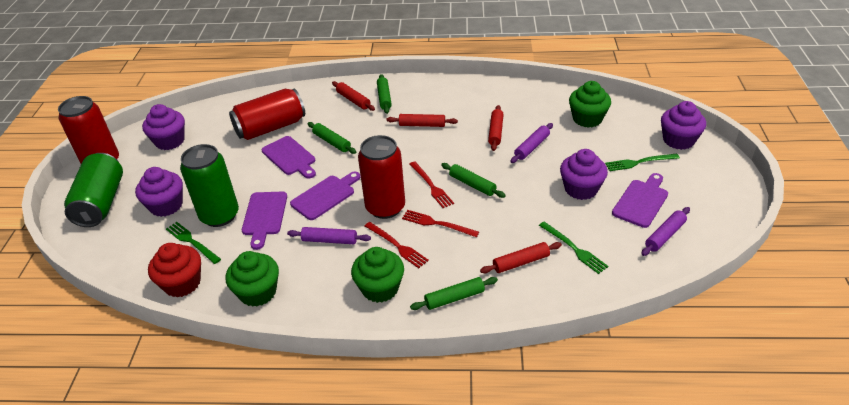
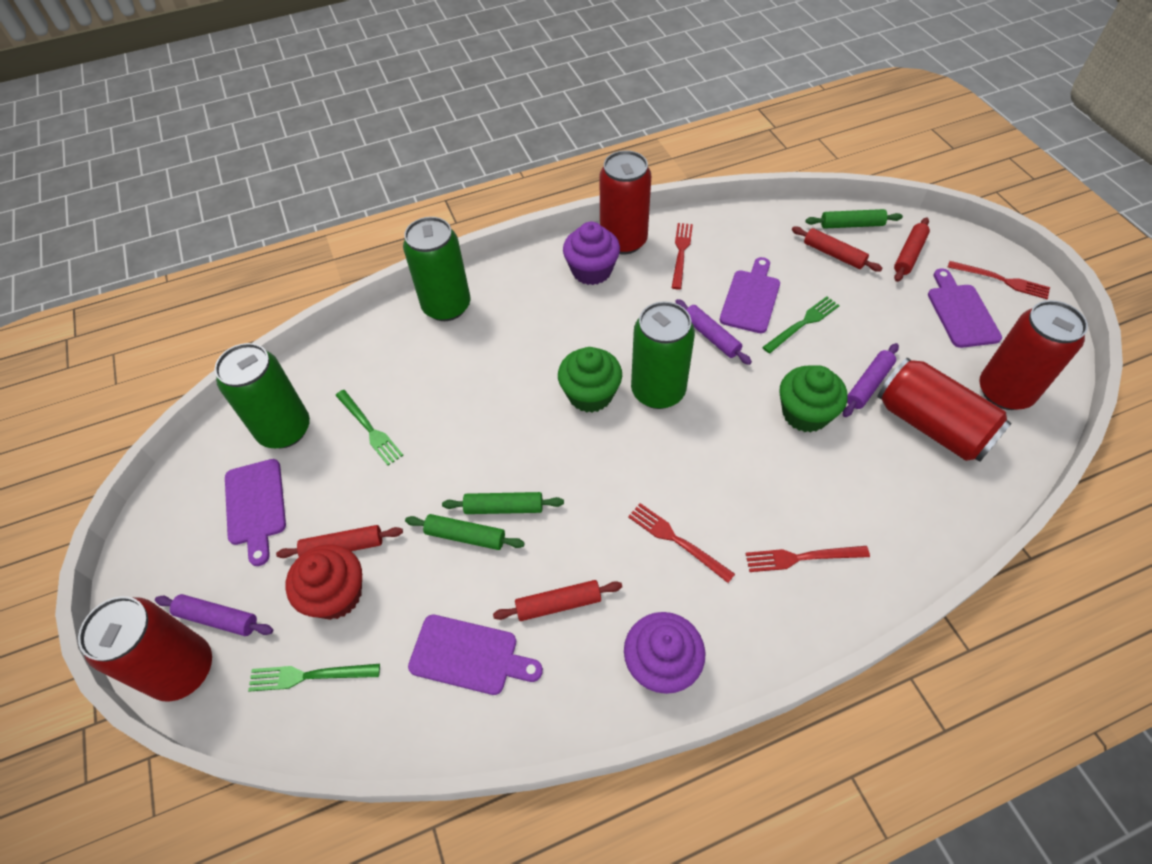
green can: [64,153,123,227] [180,144,239,227] = 2 -> [215,343,310,448] [403,217,470,321] [631,301,695,409] = 3
green cupcake: [226,251,279,307] [351,247,404,303] [569,81,611,128] = 3 -> [558,347,622,413] [780,365,848,432] = 2
green rolling pin: [308,122,356,154] [377,74,392,114] [410,277,498,310] [441,163,506,198] = 4 -> [405,514,525,550] [442,492,564,514] [806,209,903,229] = 3
purple cupcake: [135,167,183,217] [142,104,185,150] [560,149,608,200] [661,101,706,150] = 4 -> [563,222,620,285] [624,612,706,694] = 2
red can: [58,96,119,164] [229,89,305,140] [358,135,405,219] = 3 -> [78,596,212,702] [600,150,651,254] [877,358,1012,462] [979,300,1088,410] = 4
red fork: [365,222,429,268] [402,210,479,237] [409,161,454,208] = 3 -> [628,503,735,583] [672,223,693,289] [745,546,870,572] [948,261,1050,299] = 4

